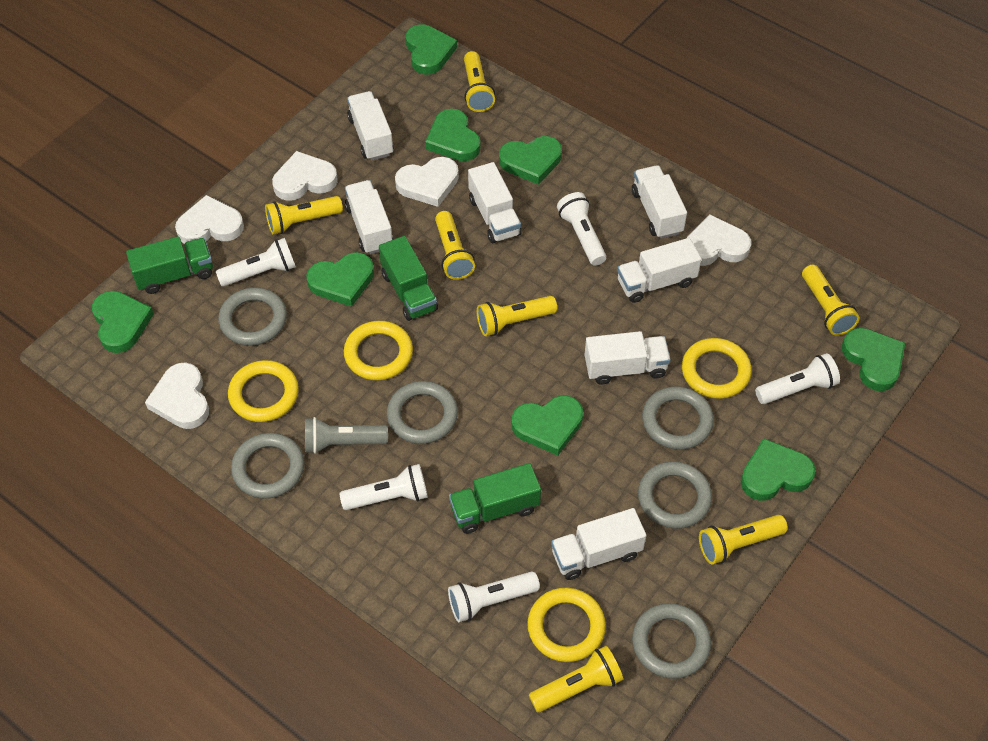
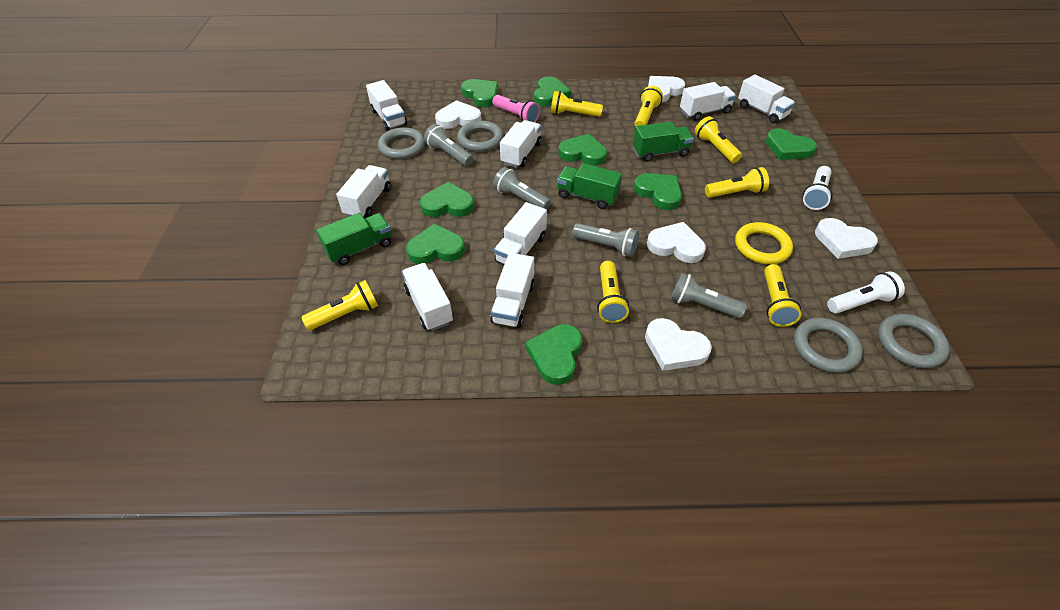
grey flashlight: [305,417,388,454] = 1 -> [424,124,474,166] [493,167,551,209] [572,223,639,257] [671,273,747,318] = 4
grey ring: [218,287,287,346] [231,433,304,499] [387,381,458,444] [632,603,711,679] [638,461,712,529] [642,386,714,450] = 6 -> [378,127,425,159] [457,121,503,152] [794,318,863,373] [878,314,950,368] = 4
pink flashlight: none = 0 -> [492,95,540,122] = 1
white flashlight: [216,238,296,286] [339,464,428,510] [448,571,540,622] [557,192,606,266] [755,353,840,404] = 5 -> [803,166,832,210] [827,271,905,314] = 2
white truck: [345,180,393,254] [347,91,394,160] [468,162,522,243] [551,508,646,580] [584,331,671,385] [617,238,702,303] [632,165,687,239] = 7 -> [336,165,391,218] [366,80,407,131] [402,263,453,331] [490,253,535,328] [494,202,547,264] [500,120,542,168] [680,82,736,121] [738,74,795,123] = 8
yellow ring: [228,360,299,422] [344,321,413,380] [527,588,606,662] [682,338,752,399] = 4 -> [735,222,793,264] = 1

